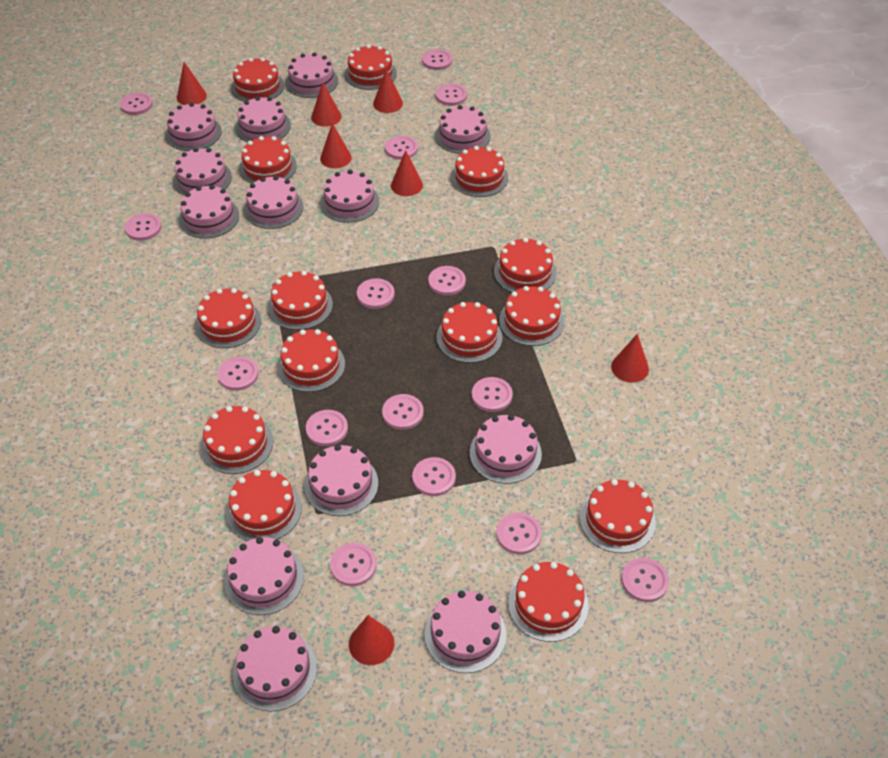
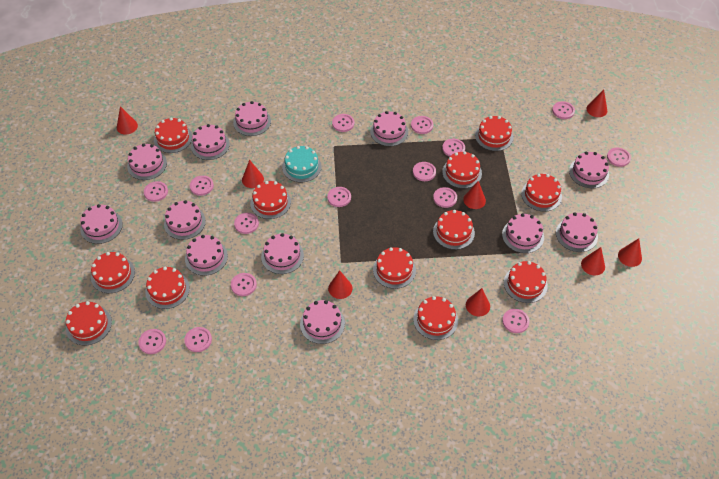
pink cake: [166,102,222,151] [173,148,232,196] [179,185,239,239] [225,537,304,615] [233,626,317,712] [236,96,291,142] [244,176,303,229] [286,52,338,98] [304,445,378,516] [320,170,379,223] [425,591,506,673] [435,105,491,154] [470,415,542,484] = 13 -> [80,204,123,244] [127,143,167,180] [164,200,206,240] [185,235,228,276] [191,124,230,160] [233,101,271,136] [261,233,304,274] [300,300,345,344] [370,111,408,146] [502,213,544,253] [556,212,598,252] [569,152,609,188] = 12
red cake: [195,288,261,348] [201,406,273,474] [226,470,302,541] [231,58,284,102] [239,136,297,184] [268,271,333,330] [277,329,345,392] [344,45,397,90] [436,302,503,363] [451,146,508,197] [494,238,557,292] [499,286,564,346] [508,562,589,642] [580,479,656,553] = 14 -> [66,301,112,345] [91,252,135,293] [146,267,190,309] [154,117,192,153] [250,181,291,219] [373,247,416,289] [413,296,458,340] [433,210,475,250] [442,151,482,188] [475,116,513,151] [504,261,548,303] [521,174,562,212] = 12
red cone: [177,62,207,105] [311,82,341,127] [320,123,352,168] [349,615,394,665] [373,69,403,113] [391,150,423,196] [611,334,649,383] = 7 -> [117,106,138,134] [242,160,264,188] [328,271,352,299] [463,181,486,209] [466,288,490,316] [581,247,605,276] [587,89,607,117] [618,238,642,267] = 8
turquoise cake: none = 0 -> [282,146,322,182] = 1

